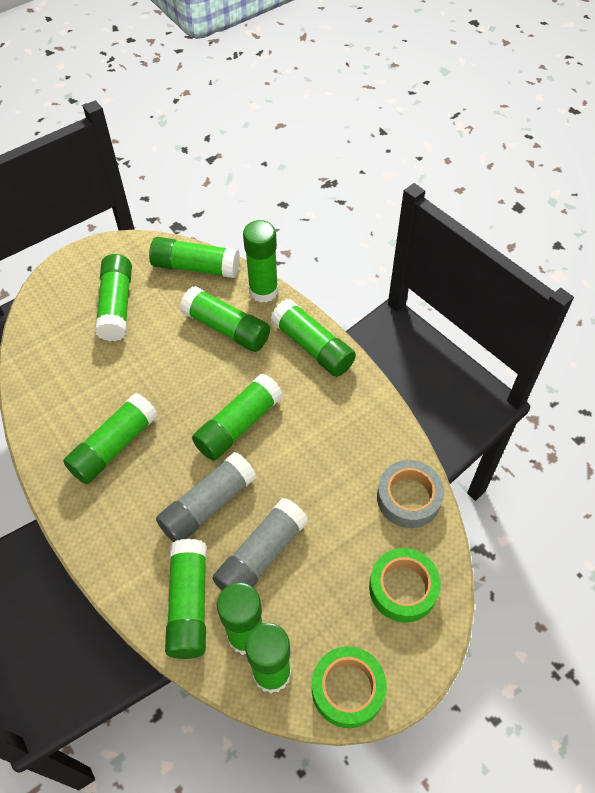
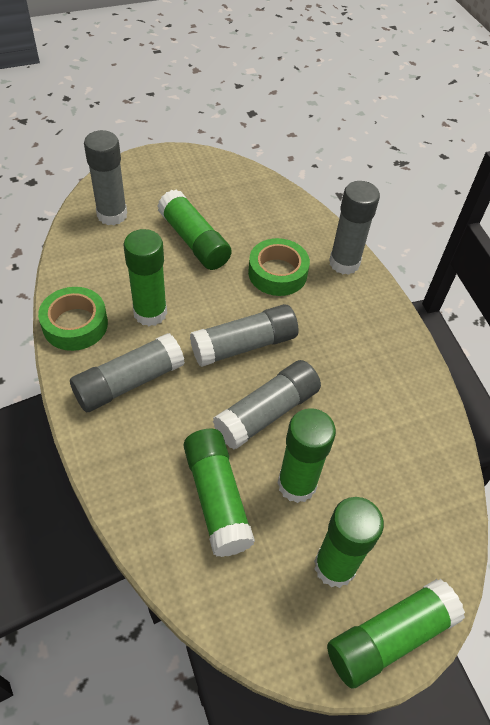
green glue stick: [63,393,158,484] [95,254,132,341] [149,237,240,278] [165,539,207,659] [180,286,270,352] [192,373,283,461] [217,583,263,655] [243,220,278,303] [245,623,291,693] [271,299,356,377] = 10 -> [124,229,167,326] [157,189,232,270] [184,429,255,557] [277,408,336,503] [314,497,384,588] [327,579,465,689] = 6
grey glue stick: [156,452,256,542] [213,498,308,591] = 2 -> [70,333,185,412] [84,130,127,225] [190,304,298,367] [213,360,321,449] [329,181,380,275] = 5
grey tape: [377,460,444,528] = 1 -> none = 0

